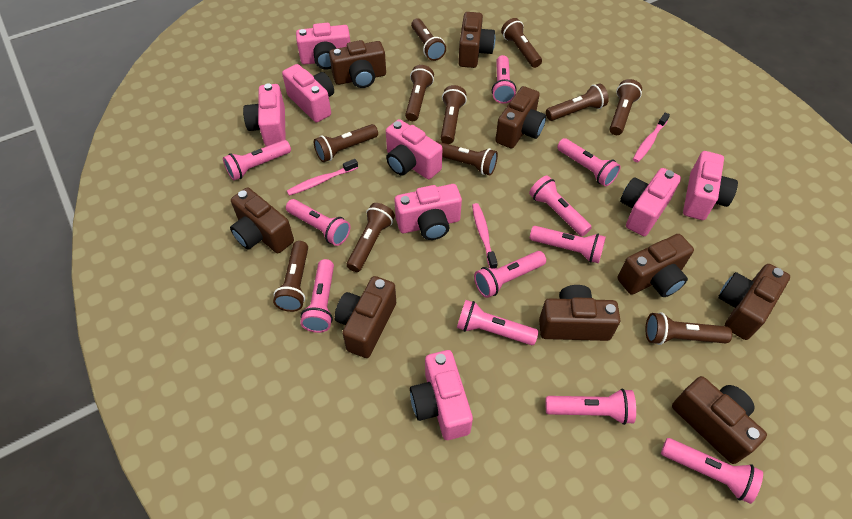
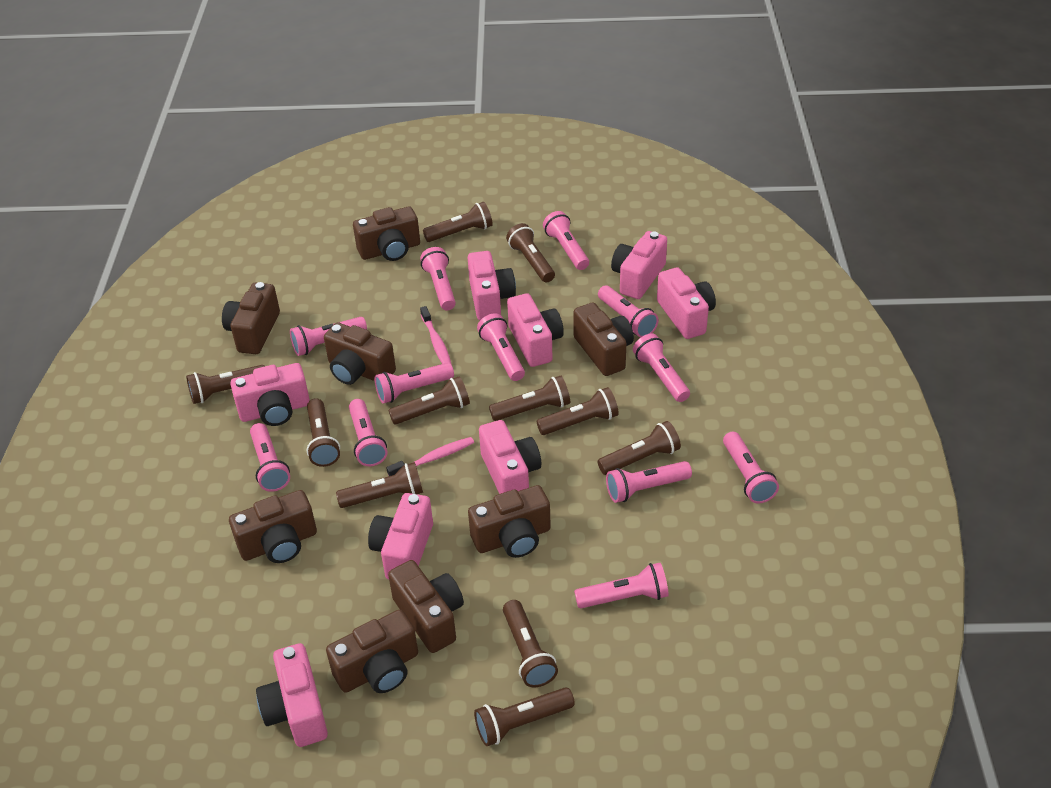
brown camera: [230,187,294,253] [329,40,386,88] [335,276,396,358] [458,12,495,68] [495,86,546,149] [539,285,620,341] [618,234,694,297] [672,376,767,464] [718,264,790,340] = 9 -> [222,282,280,354] [229,490,317,563] [324,322,396,385] [326,609,418,693] [353,207,420,261] [388,560,464,653] [468,485,551,558] [573,302,634,376] = 8
pink flashlight: [223,140,291,181] [286,199,350,246] [300,259,334,333] [457,300,539,345] [474,251,546,298] [492,55,516,104] [529,175,592,236] [530,226,606,263] [545,389,636,425] [557,138,621,187] [661,438,763,504] = 11 -> [250,423,290,492] [290,317,367,356] [349,399,387,466] [375,363,454,403] [420,247,456,310] [477,313,525,381] [543,211,589,270] [574,563,669,608] [598,285,659,338] [606,461,692,503] [633,333,690,402] [723,432,779,504] = 12
pink toothbrush: [287,159,358,196] [472,203,498,269] [633,113,670,162] = 3 -> [386,437,474,476] [420,306,452,365] = 2

